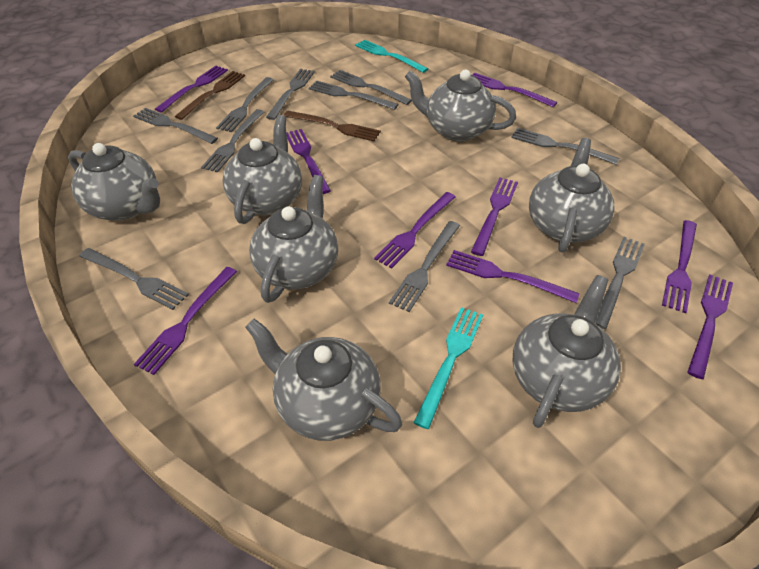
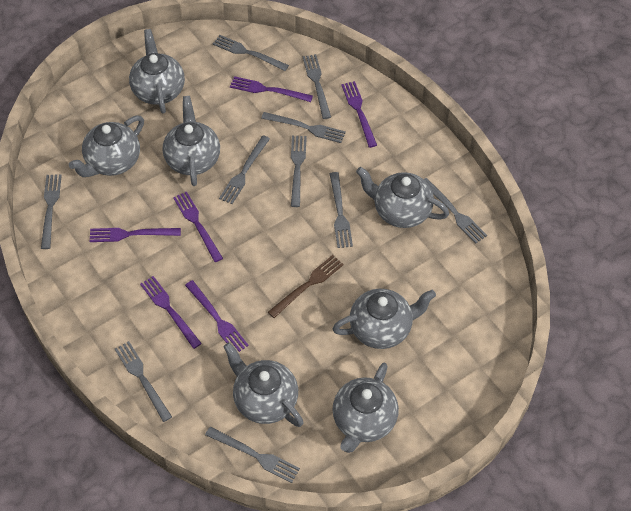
brown fork: [175,71,245,120] [284,111,381,141] = 2 -> [268,255,344,318] = 1
purple fork: [134,267,237,375] [155,66,228,113] [286,129,331,194] [374,192,455,269] [446,250,580,303] [471,178,518,256] [472,72,557,107] [662,220,697,313] [687,274,733,379] = 9 -> [89,228,181,242] [140,276,202,349] [173,191,223,262] [185,280,249,352] [230,76,313,102] [341,81,377,148] = 6
turquoise fork: [355,40,428,73] [414,307,483,429] = 2 -> none = 0

